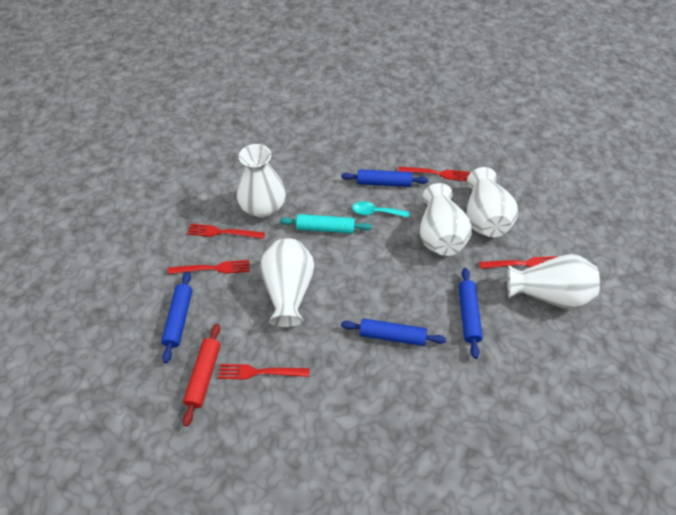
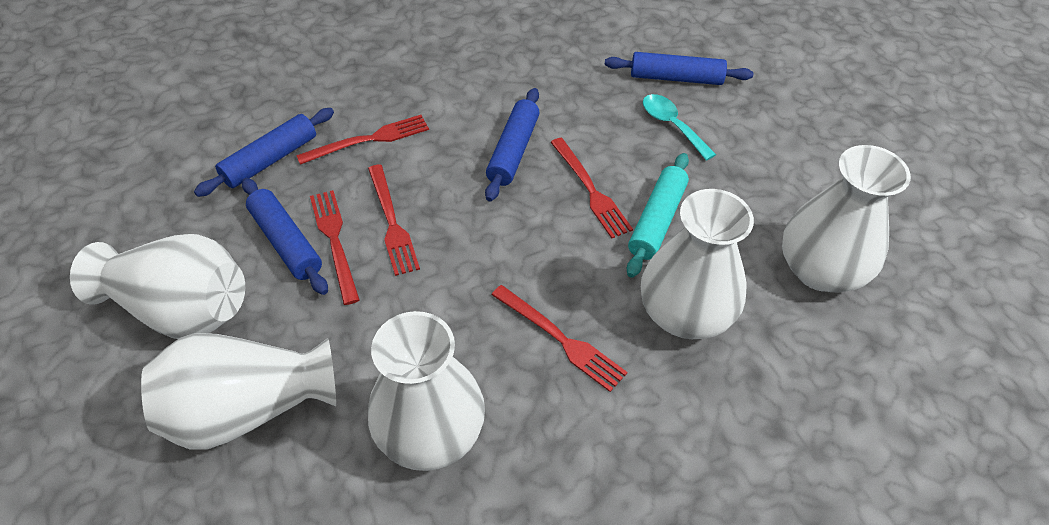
red rolling pin: [183,324,220,426] = 1 -> none = 0

